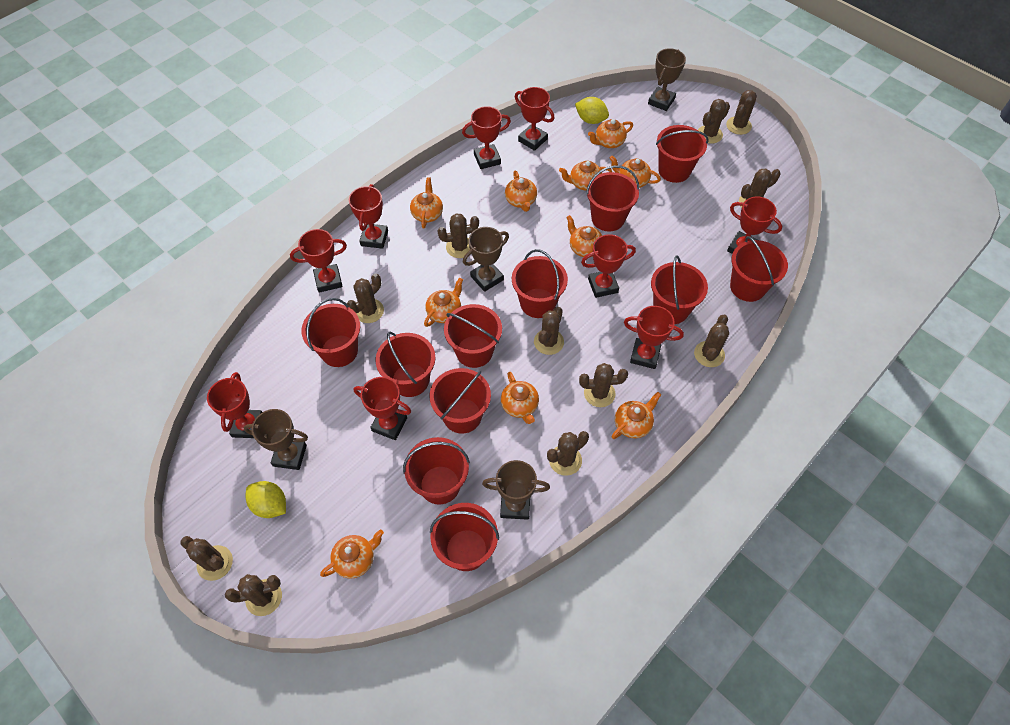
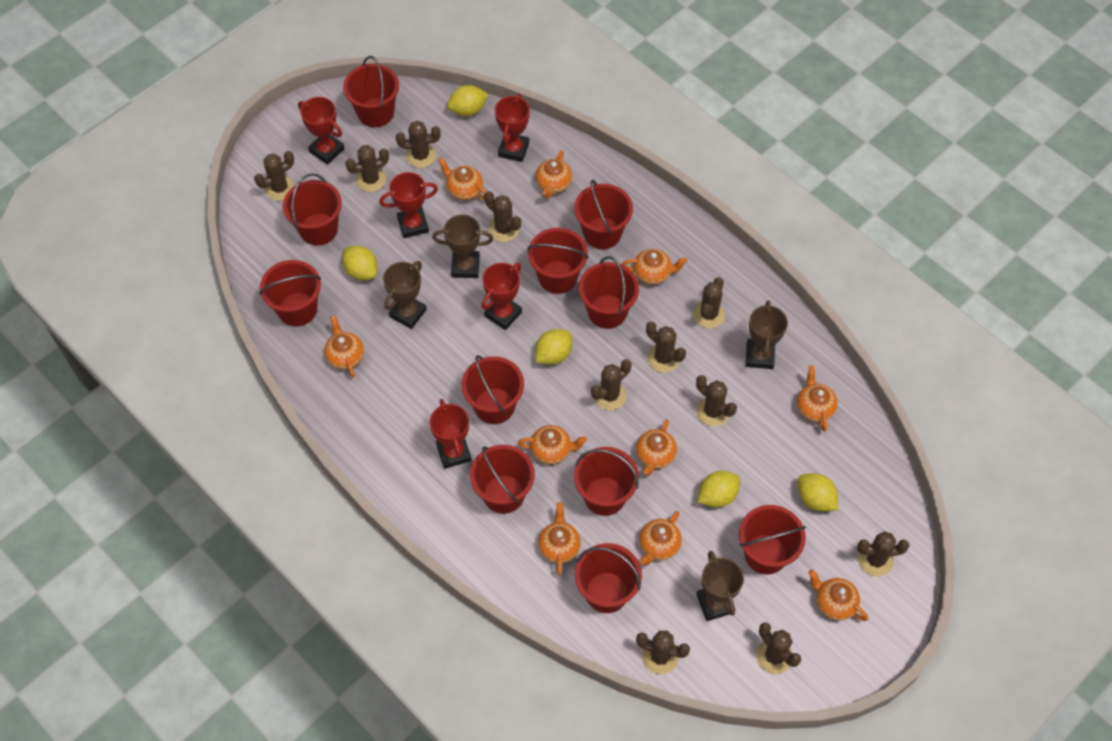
red trophy: [207,372,262,438] [290,229,347,293] [349,184,388,249] [354,377,411,440] [462,106,511,169] [515,87,554,151] [581,234,636,298] [624,306,684,369] [727,196,782,254] = 9 -> [298,97,345,165] [379,172,438,238] [430,399,471,469] [481,263,522,330] [495,94,530,162] = 5
yellow lemon: [246,481,286,518] [575,97,609,124] = 2 -> [342,246,378,280] [447,85,489,116] [536,329,572,365] [698,471,740,508] [798,473,838,512] = 5

